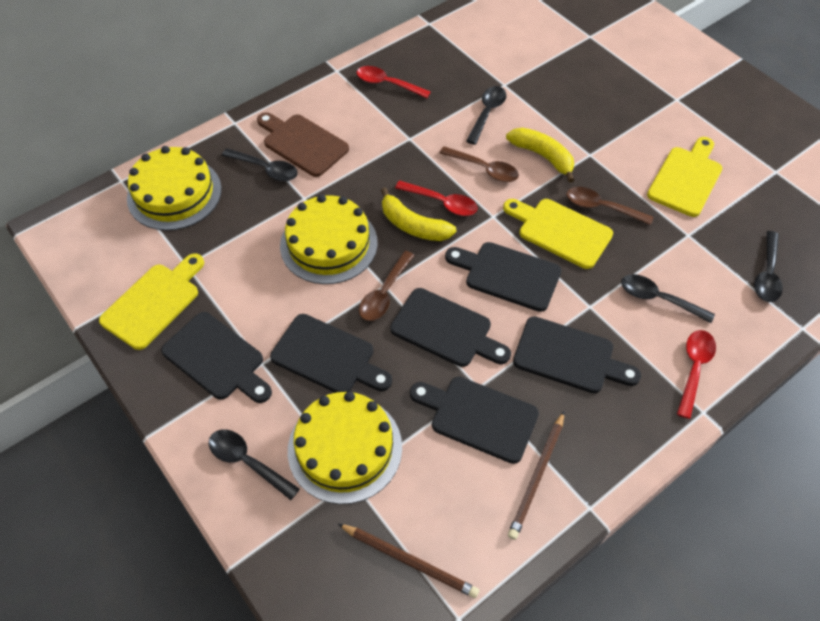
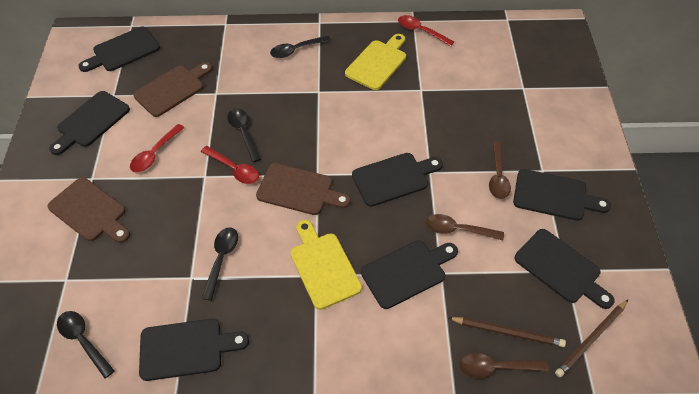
black cutting board: [161,312,272,403] [270,314,392,393] [390,288,511,367] [410,377,539,464] [445,242,561,312] [513,316,641,393] = 6 -> [49,91,130,155] [78,27,160,72] [139,319,249,381] [352,153,443,207] [361,241,458,309] [513,169,611,221] [515,229,614,309] = 7
black spoon: [208,429,300,500] [222,148,298,181] [466,86,506,145] [621,274,715,323] [754,231,783,302] = 5 -> [57,311,115,378] [201,227,238,301] [228,108,261,162] [270,36,331,58] = 4
brown cutting board: [257,112,349,177] = 1 -> [47,177,130,243] [133,62,212,117] [256,163,351,215] = 3
yellow banana: [381,187,456,241] [506,128,574,183] = 2 -> none = 0
yellow cake: [127,146,222,230] [280,194,378,284] [288,392,402,504] = 3 -> none = 0
yellow cutting board: [99,253,204,350] [503,199,613,269] [647,137,722,217] = 3 -> [290,220,362,310] [345,34,406,90] = 2

